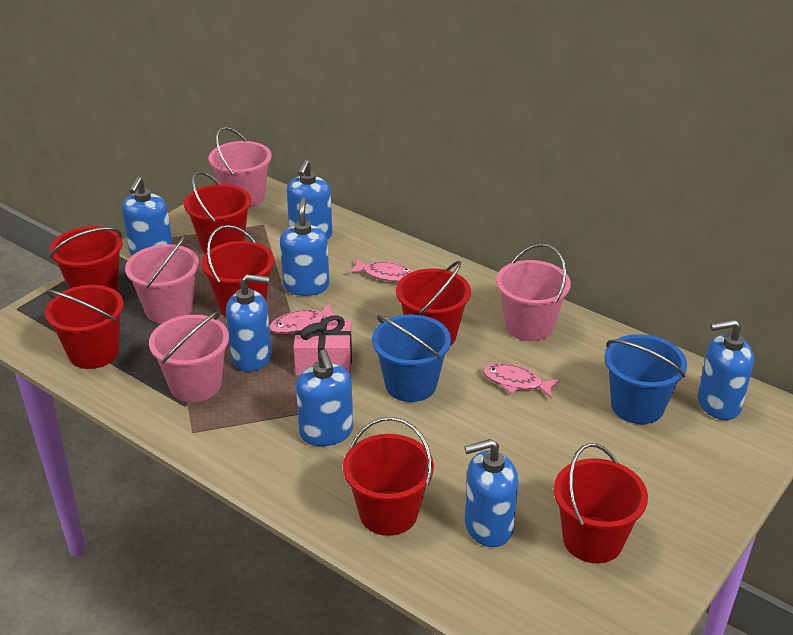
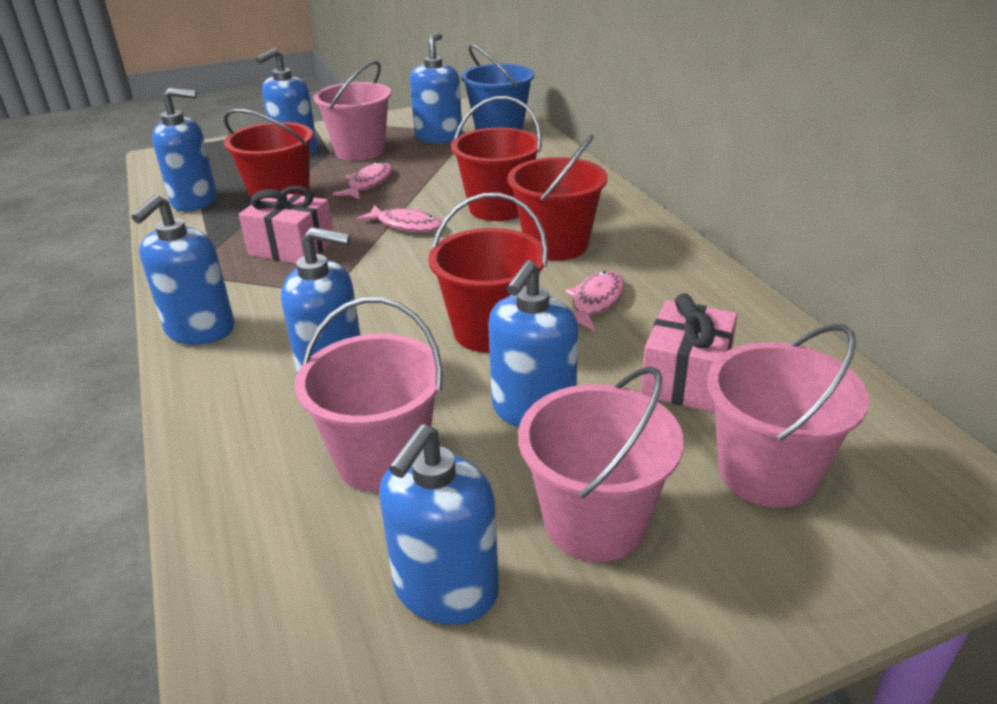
blue bucket: [372,314,451,402] [605,334,687,424] = 2 -> [461,44,535,130] = 1
pink gift: [293,315,352,376] = 1 -> [239,186,333,264] [641,293,738,412] = 2
red bucket: [45,285,124,369] [50,226,122,291] [184,171,251,253] [201,225,274,317] [343,417,434,536] [396,261,471,345] [554,443,648,563] = 7 -> [224,109,313,198] [428,193,548,353] [451,96,542,221] [508,135,608,260] = 4

